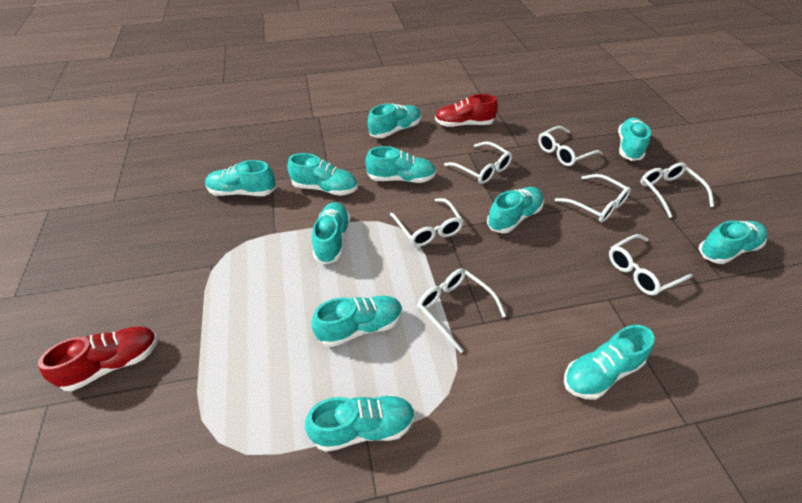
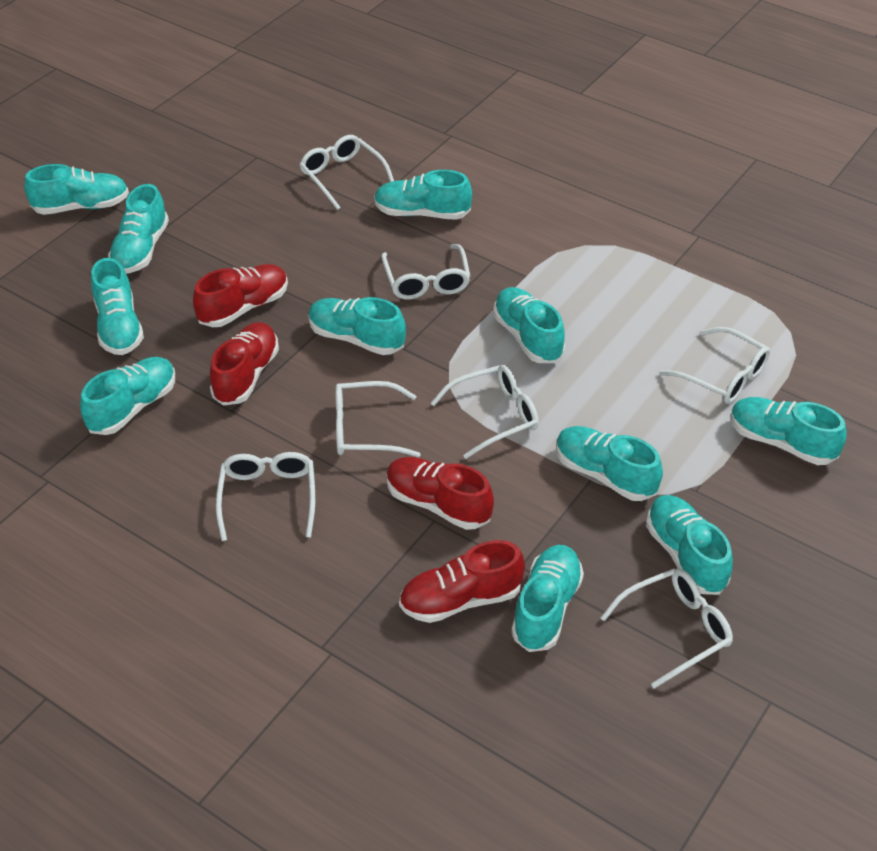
red shoe: [38,327,158,391] [435,94,498,127] = 2 -> [193,264,288,327] [210,322,279,406] [386,457,494,530] [399,540,525,623] = 4

